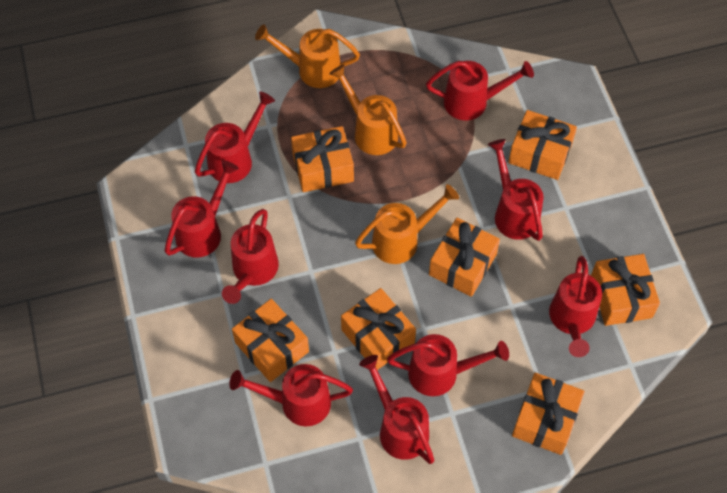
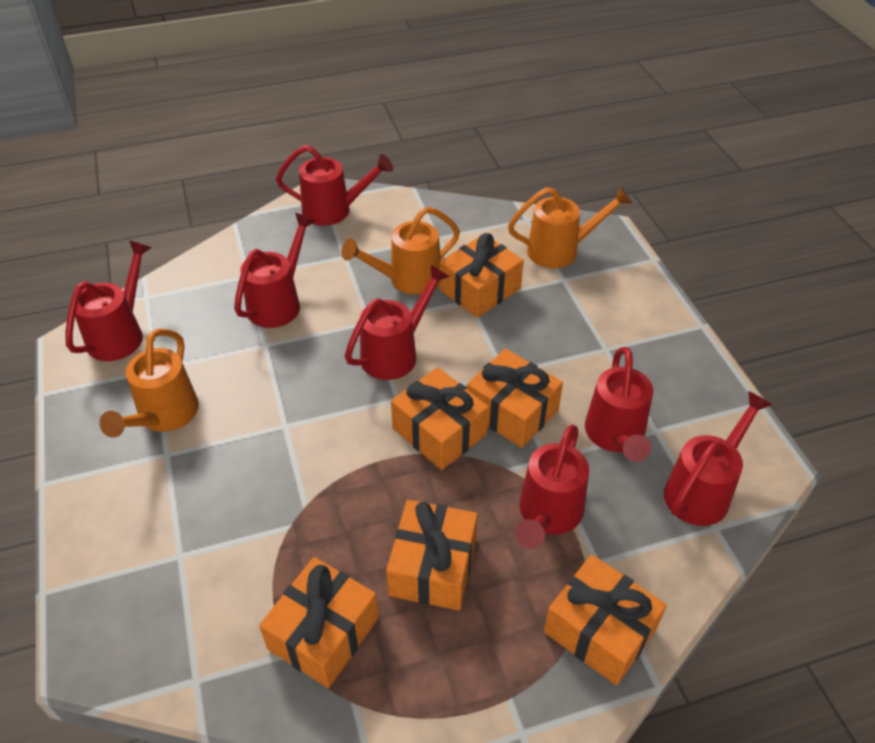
orange gift: [232,299,309,382] [291,126,354,192] [341,288,416,370] [429,218,500,297] [508,110,577,180] [512,373,585,455] [591,254,660,326] = 7 -> [259,557,379,688] [386,500,478,611] [391,367,489,470] [439,233,524,318] [467,348,563,448] [544,555,667,685] = 6
red watering can: [165,160,239,258] [195,91,275,183] [222,209,279,304] [229,364,353,426] [359,355,435,464] [387,334,509,396] [426,61,534,121] [488,139,544,241] [549,256,602,357] = 9 -> [65,240,152,361] [234,213,315,328] [276,145,393,226] [345,264,450,380] [515,424,589,549] [585,347,653,462] [664,391,772,526] = 7

